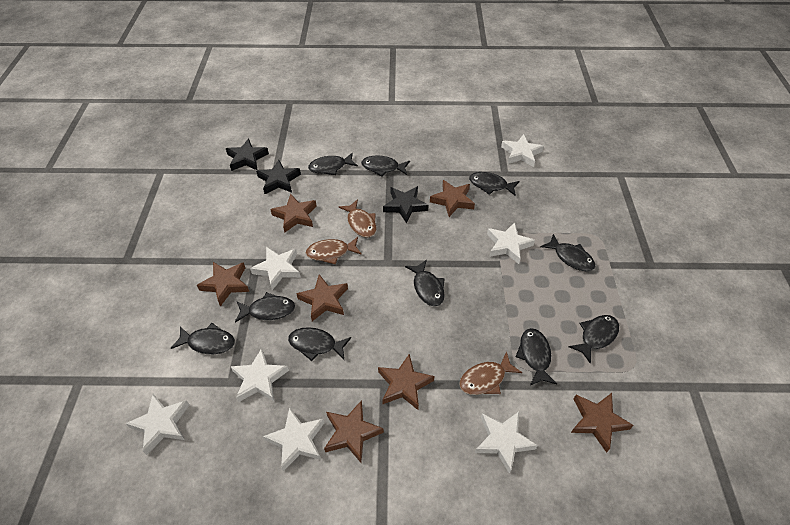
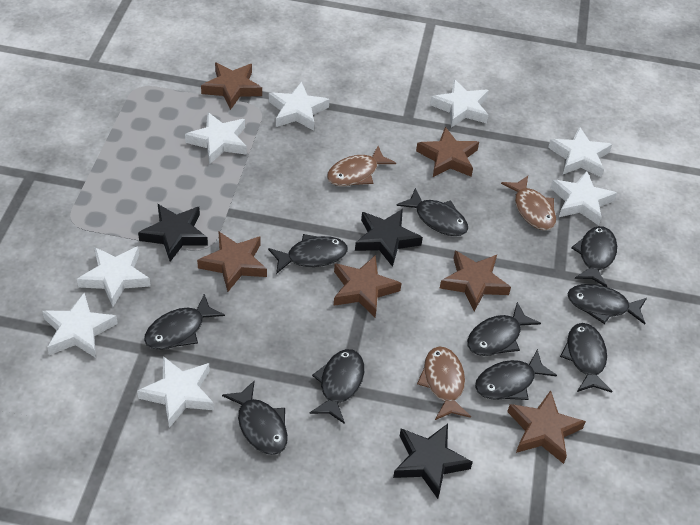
brown star: [197,262,249,306] [270,194,317,233] [296,274,348,321] [324,400,384,462] [378,354,434,410] [430,180,475,217] [571,393,634,453] = 7 -> [197,231,267,292] [201,63,262,110] [334,255,401,317] [416,127,479,177] [439,251,511,311] [507,390,586,464] = 6
white star: [125,394,189,455] [230,348,289,402] [250,247,301,290] [263,407,324,471] [475,412,538,474] [487,222,535,264] [501,134,544,167] = 7 -> [42,293,118,358] [77,247,151,307] [137,356,214,428] [185,112,247,164] [269,82,330,131] [430,79,489,127] [548,126,612,177] [551,171,617,226] = 8

